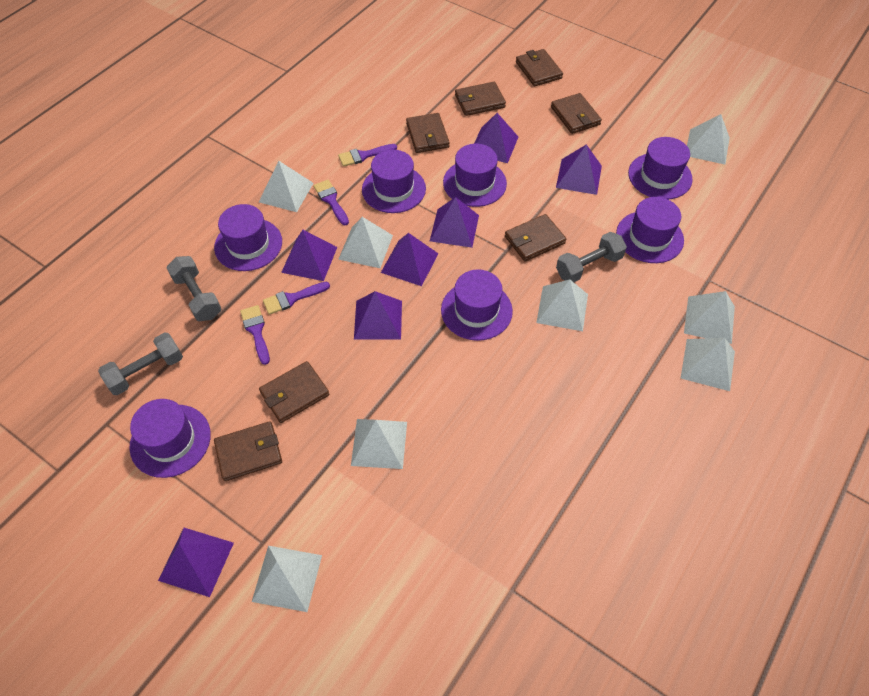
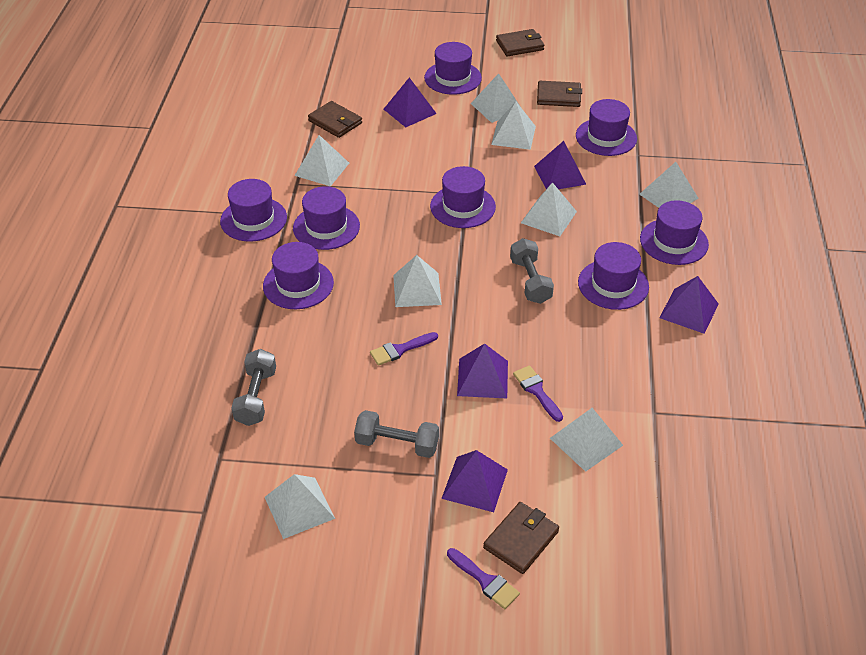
brown wallet: [214,421,282,481] [259,361,329,423] [406,113,450,153] [455,82,506,116] [505,214,566,262] [516,49,563,86] [551,93,602,134] = 7 -> [308,101,362,138] [483,502,559,574] [496,29,544,56] [537,81,582,107] = 4
purple brush: [240,305,270,365] [263,282,330,315] [313,180,349,225] [338,144,397,167] = 4 -> [370,332,438,366] [447,548,520,609] [513,365,563,422] = 3
purple hat: [129,399,211,478] [214,204,282,271] [362,150,426,213] [441,269,513,341] [443,144,507,207] [616,197,684,263] [628,137,693,199] = 7 -> [220,179,287,242] [263,242,334,309] [293,186,360,250] [424,42,482,95] [430,166,496,228] [576,99,637,156] [578,242,649,310] [640,200,709,265] = 8
purple pyramid: [158,528,234,597] [281,230,337,281] [354,291,402,340] [381,233,438,286] [430,197,479,248] [474,113,518,163] [556,144,602,195] = 7 -> [384,78,437,127] [441,450,508,512] [457,344,508,398] [534,141,587,189] [659,276,719,334] = 5

